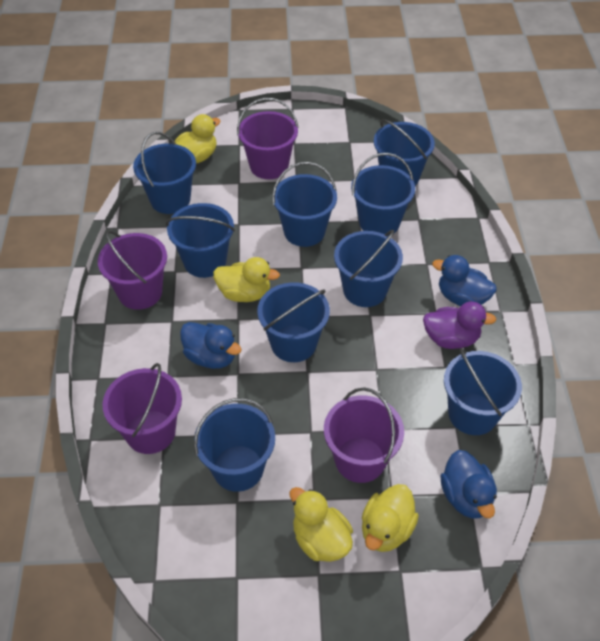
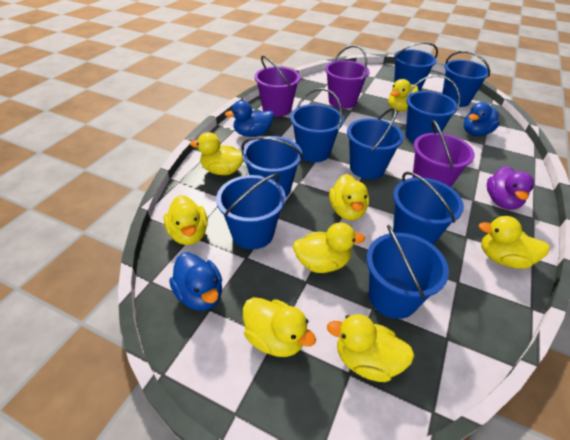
purple bucket: [98,231,167,310] [102,363,182,454] [237,98,299,179] [324,387,404,483] = 4 -> [254,56,300,117] [325,45,370,109] [412,120,475,187] = 3
yellow duck: [175,114,221,164] [213,257,280,302] [289,487,353,562] [362,484,419,552] = 4 -> [164,195,208,245] [190,132,243,175] [243,297,316,357] [293,222,365,273] [327,314,414,382] [329,174,369,220] [388,79,418,111] [478,216,550,269] = 8

